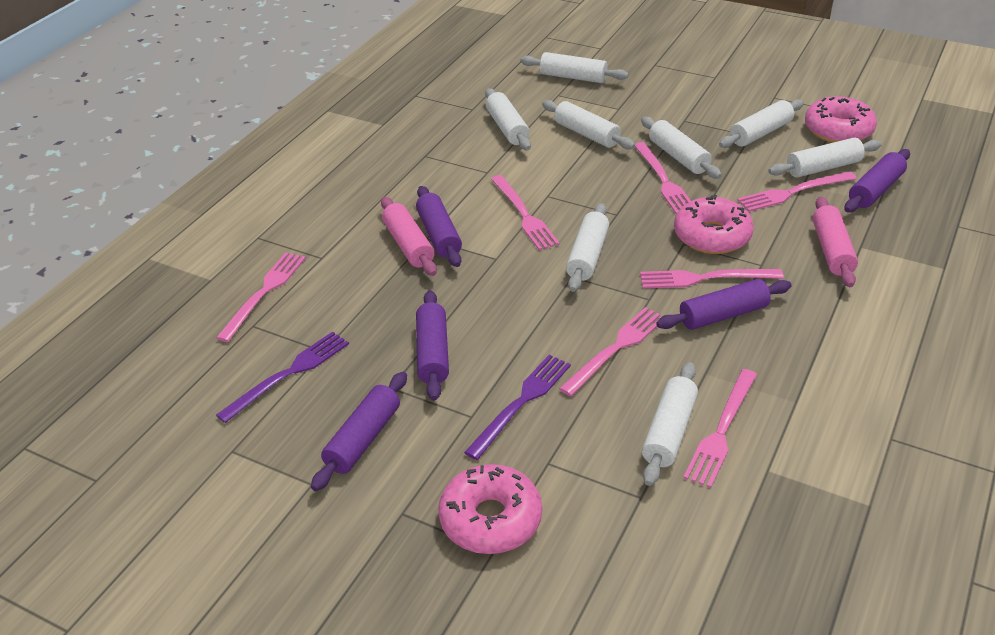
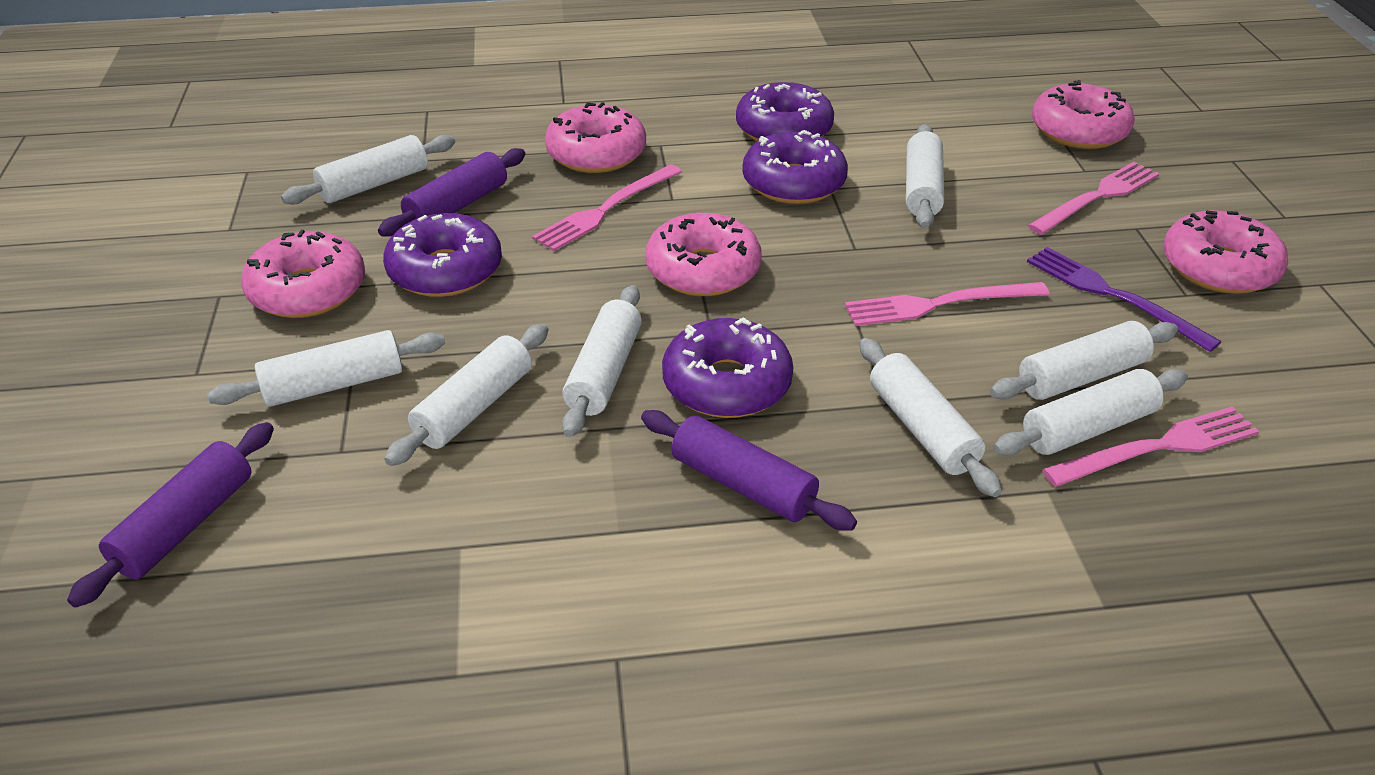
pink donut: [438,464,542,554] [674,195,754,254] [805,96,877,143] = 3 -> [241,230,365,318] [545,102,646,173] [645,213,762,296] [1032,80,1135,149] [1163,210,1288,294] = 5
pink fork: [216,252,306,342] [491,175,560,250] [559,307,660,396] [635,142,691,214] [640,269,784,288] [683,369,757,488] [737,172,857,212] = 7 -> [532,164,682,251] [845,282,1050,326] [1028,162,1159,235] [1042,406,1259,487] = 4
pink rolling pin: [381,197,437,276] [813,197,858,287] = 2 -> none = 0
purple donut: none = 0 -> [383,213,502,297] [662,317,793,418] [736,82,834,141] [742,130,848,204] = 4
purple fork: [216,331,349,423] [464,355,571,460] = 2 -> [1027,247,1221,352] = 1
purple rolling pin: [311,372,407,491] [416,186,462,267] [416,290,449,401] [656,279,792,330] [844,149,910,212] = 5 -> [67,422,274,608] [378,148,525,236] [641,410,857,531] = 3

